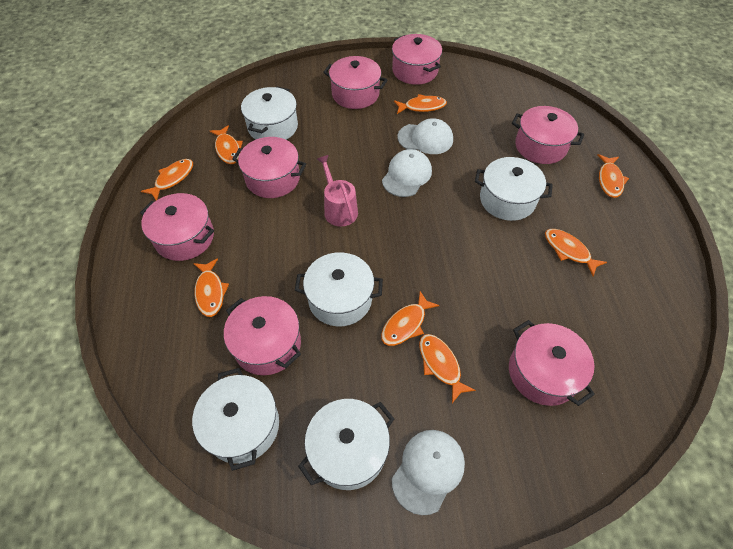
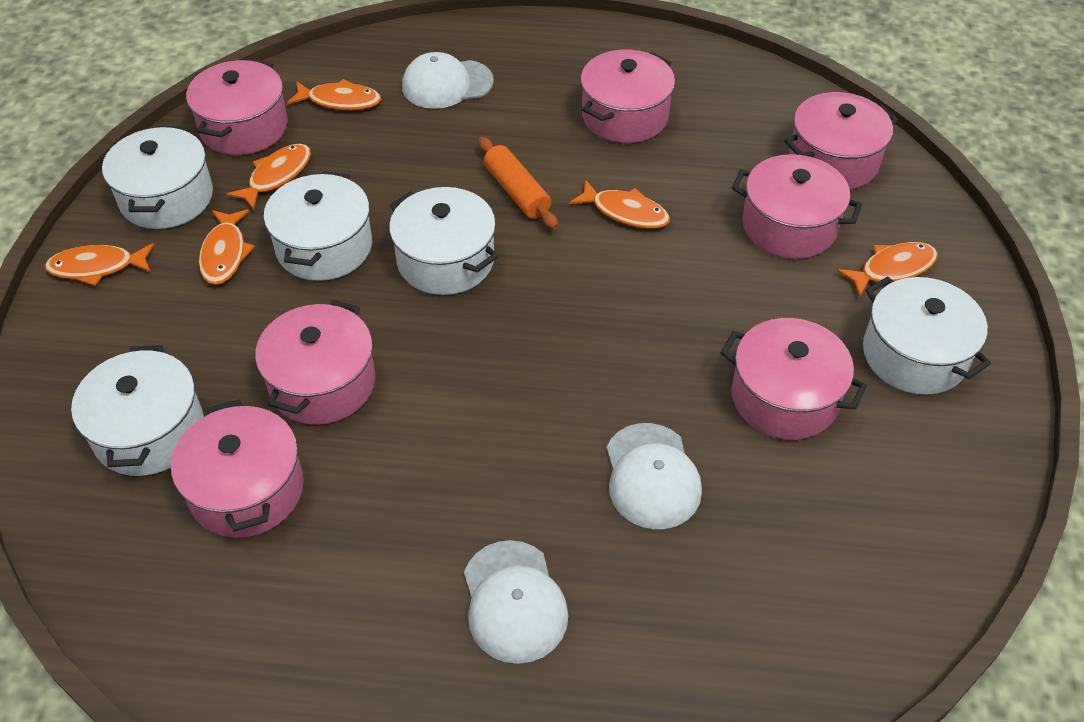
orange fish: [141,159,193,201] [193,258,229,317] [210,125,243,164] [381,291,440,346] [394,94,447,114] [419,334,476,403] [545,229,607,276] [597,154,629,198] = 8 -> [45,243,154,286] [199,209,255,285] [226,144,311,210] [287,79,381,110] [570,180,670,229] [837,242,938,297] = 6
orange rolling pin: none = 0 -> [478,137,558,229] = 1
pink watering can: [317,155,358,227] = 1 -> none = 0

